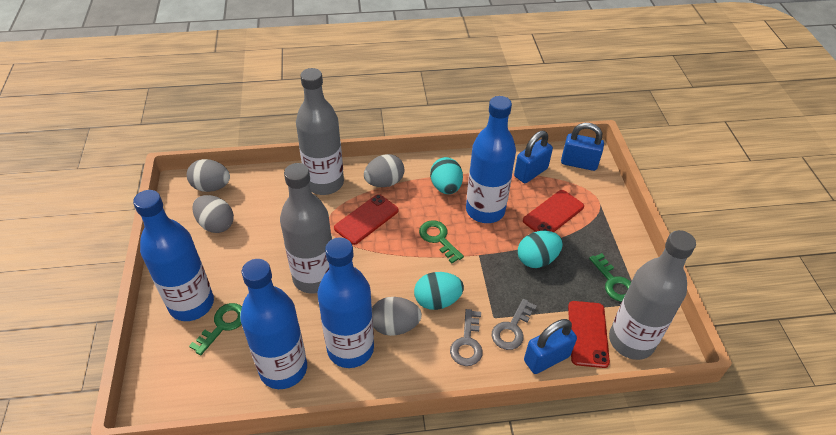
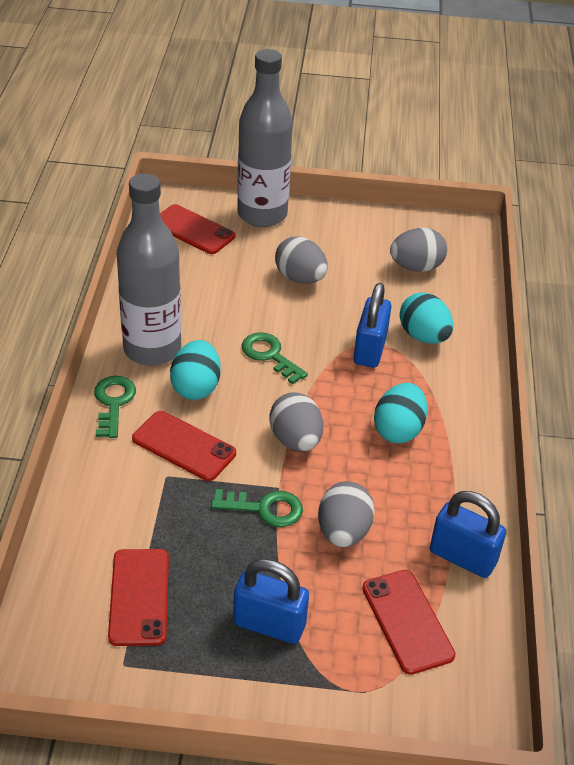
blue bottle: [133,190,214,321] [240,259,307,389] [318,237,374,368] [466,96,516,223] = 4 -> none = 0
grey bottle: [280,163,332,294] [296,68,344,195] [609,230,696,360] = 3 -> [117,173,181,366] [237,49,293,227] = 2
grey key: [450,309,483,366] [491,299,537,350] = 2 -> none = 0
red phone: [334,194,399,245] [523,190,584,232] [568,301,610,368] = 3 -> [108,549,169,646] [132,411,236,481] [160,204,235,254] [362,570,456,675] = 4

